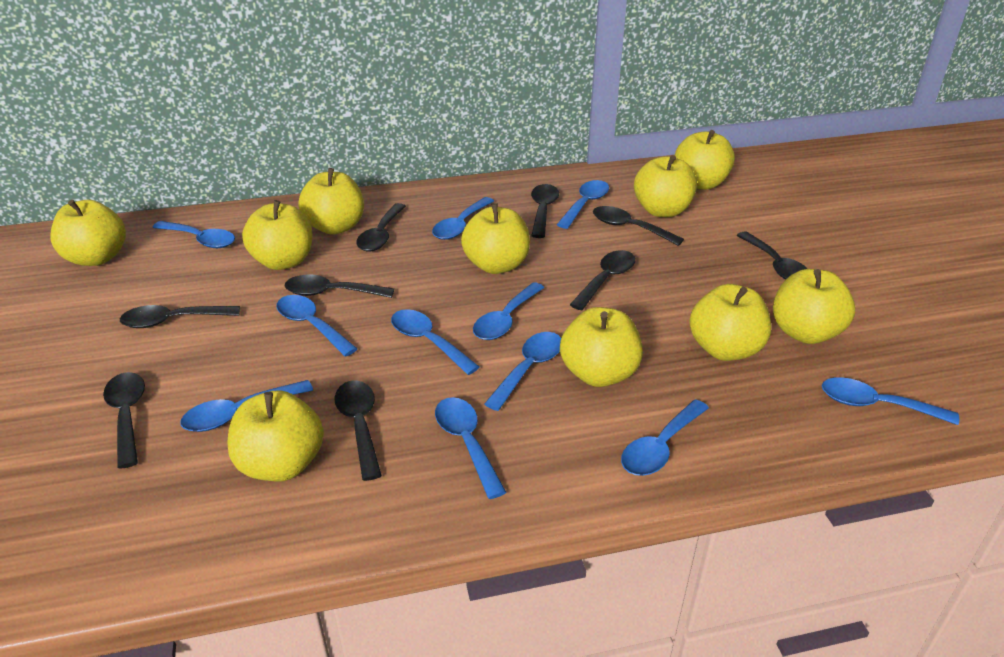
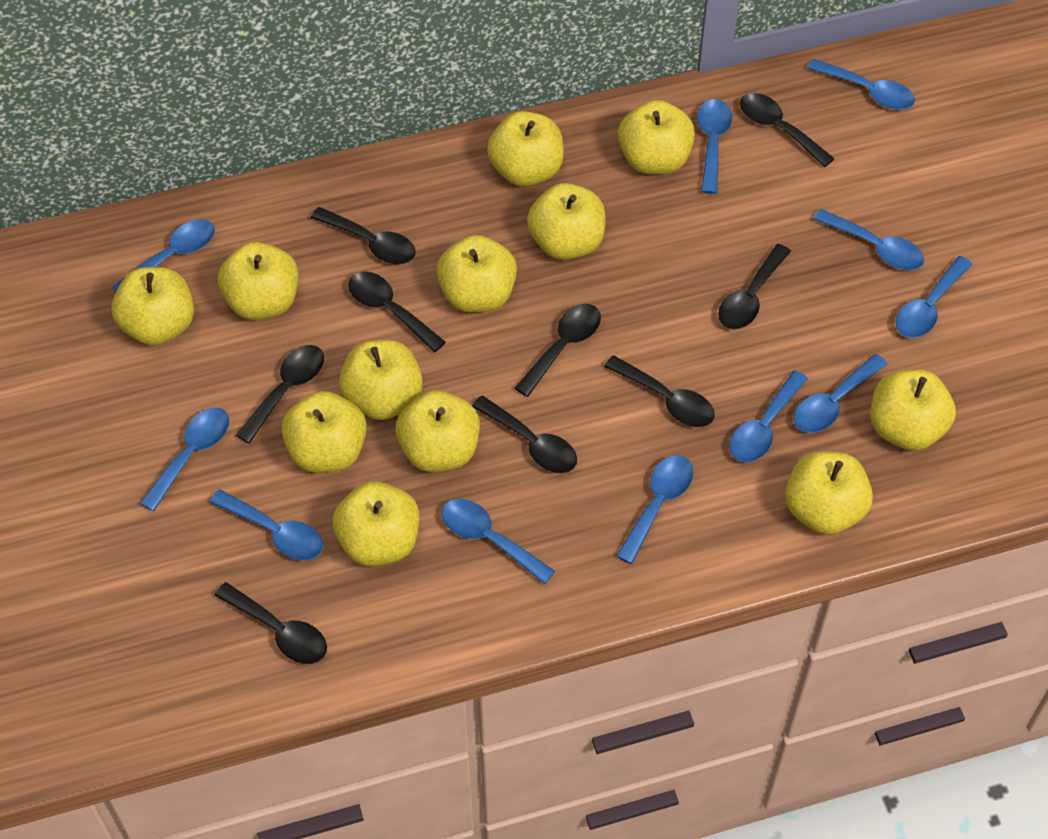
yellow apple: [50,199,126,266] [227,390,324,481] [242,200,313,270] [298,168,364,235] [461,204,530,274] [560,307,643,387] [634,155,697,217] [674,130,735,190] [689,284,771,361] [773,269,855,344] = 10 -> [112,267,194,346] [218,242,298,320] [281,391,367,473] [333,481,419,566] [339,340,423,420] [396,390,480,472] [436,235,517,313] [487,111,564,186] [527,183,605,260] [618,100,695,174] [785,451,873,535] [871,369,956,451] = 12

